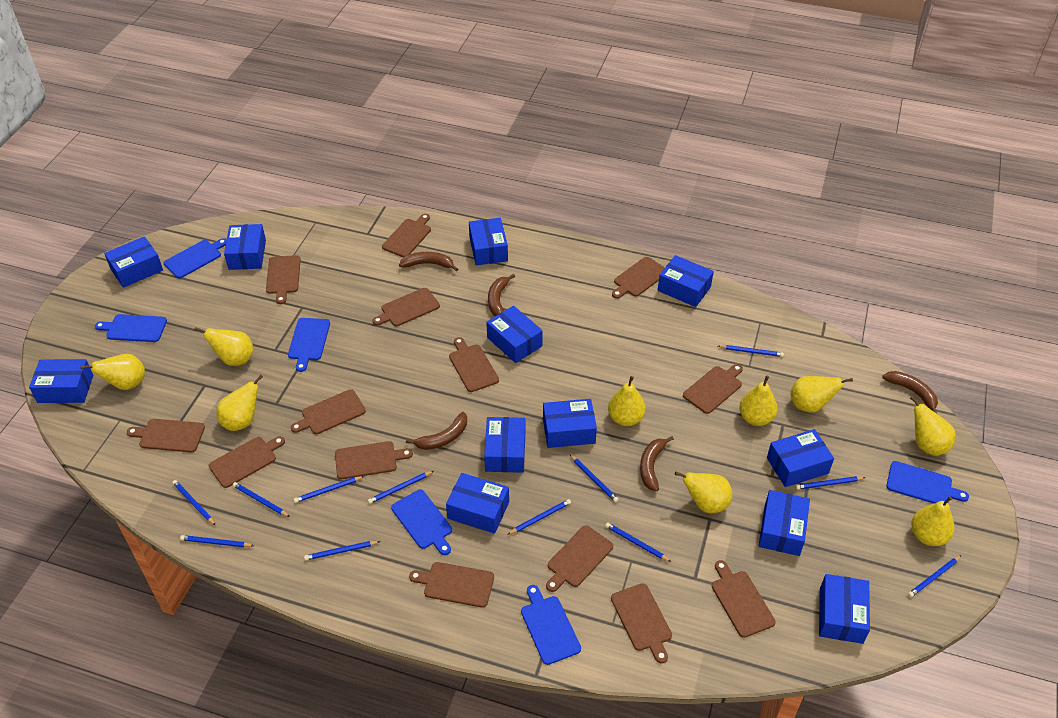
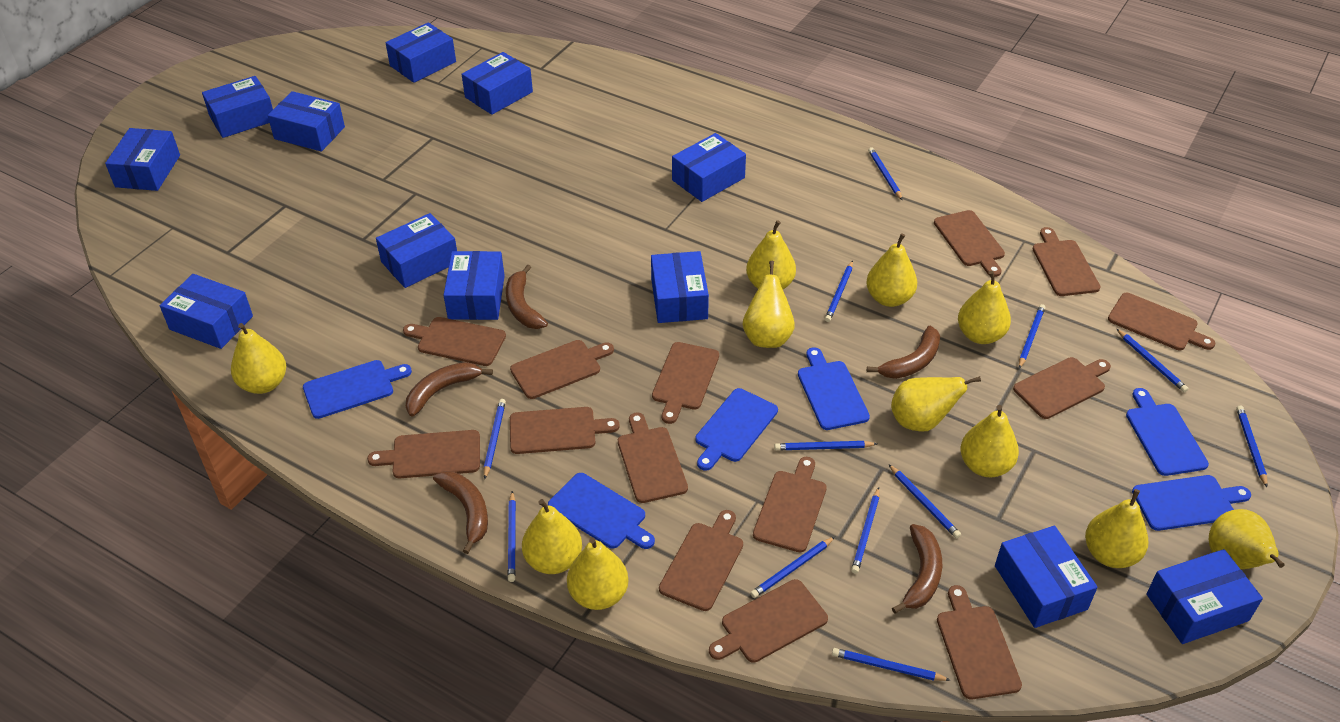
yellow pear: [81,354,145,390] [194,327,254,366] [216,375,263,431] [608,376,646,426] [675,472,732,513] [739,376,778,426] [790,376,853,412] [910,396,955,456] [911,496,954,546] = 9 -> [231,323,286,394] [522,499,582,574] [567,537,628,610] [743,261,795,348] [746,220,796,289] [866,233,917,307] [891,376,981,432] [958,271,1011,344] [961,405,1019,477] [1085,489,1148,568] [1209,509,1285,569] = 11

